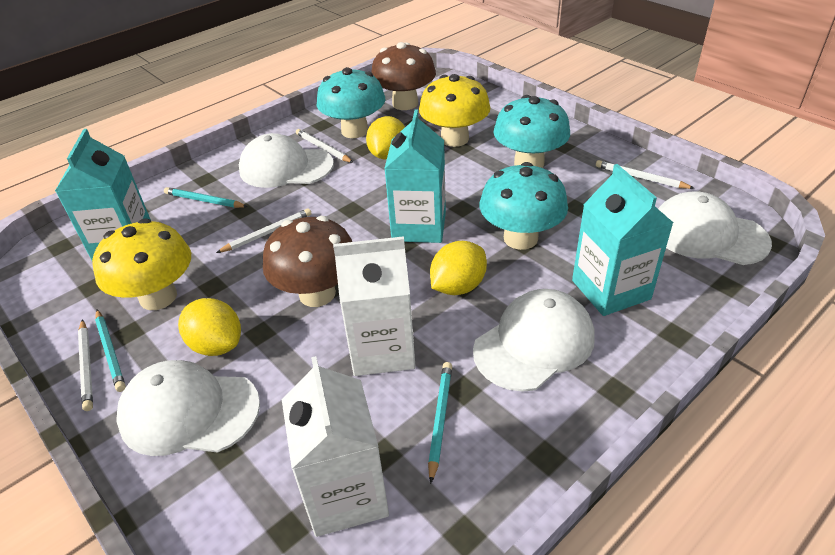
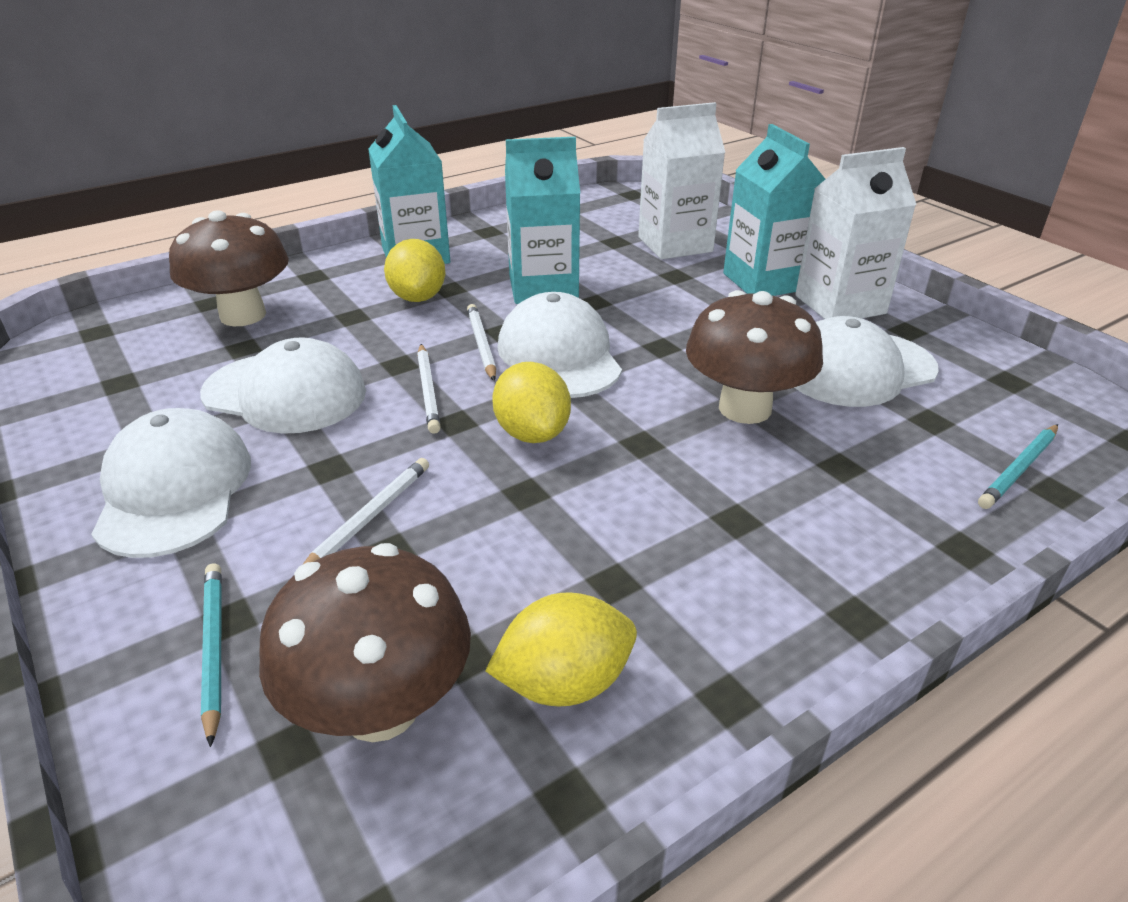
brown mushroom: [263,216,352,307] [371,42,436,110] = 2 -> [169,210,289,326] [259,543,471,742] [686,290,823,424] = 3
turquoise mushroom: [317,67,385,138] [480,162,568,250] [494,95,570,168] = 3 -> none = 0
turquoise pencil: [95,310,126,392] [164,187,248,208] [428,362,452,484] = 3 -> [201,564,222,747] [978,424,1058,509] = 2
white pencil: [78,319,93,411] [216,208,312,253] [296,129,353,163] [596,160,695,189] = 4 -> [302,458,429,565] [417,344,441,434] [467,304,496,381] = 3
yellow mushroom: [92,218,191,310] [419,74,490,147] = 2 -> none = 0

